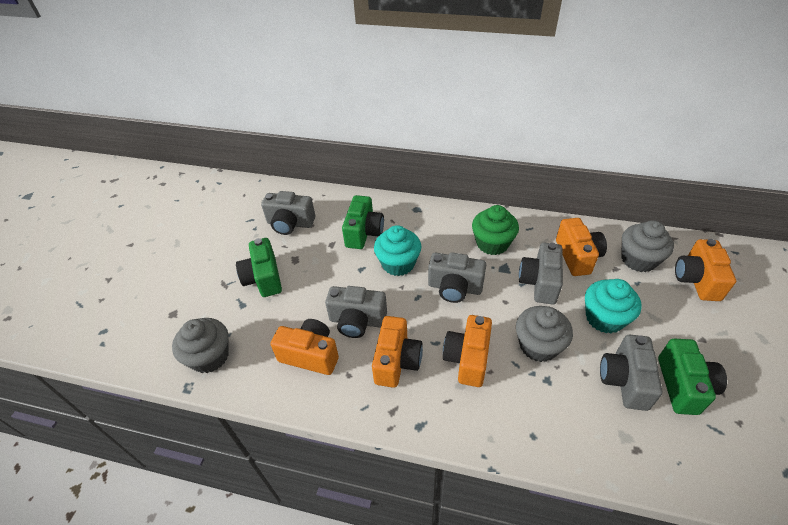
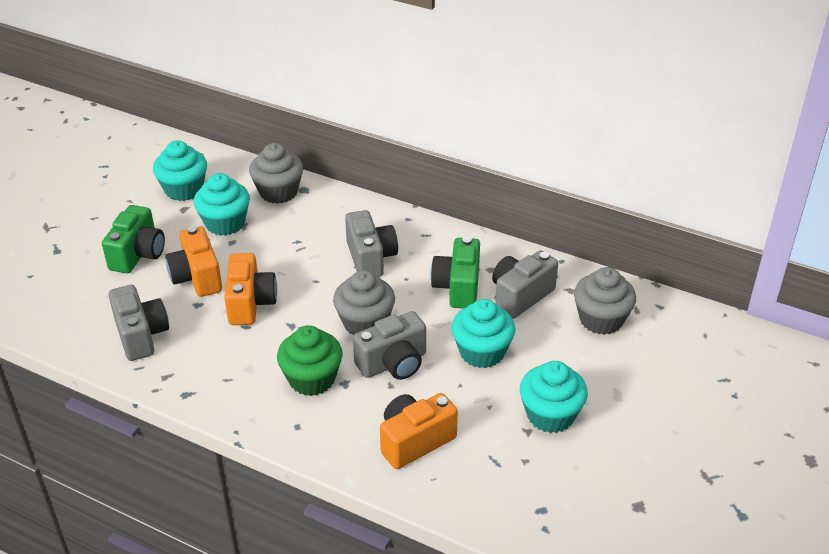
green camera: [236,238,282,297] [342,195,384,249] [658,339,727,415] = 3 -> [102,205,165,273] [431,236,480,308] = 2
grey camera: [261,191,315,235] [325,286,387,338] [428,252,486,303] [519,242,563,305] [600,334,662,411] = 5 -> [108,285,169,361] [345,210,398,277] [353,311,426,380] [492,250,558,319] = 4
orange camera: [270,319,339,375] [372,316,423,388] [443,315,492,387] [556,218,607,276] [675,239,736,301] = 5 -> [165,226,222,297] [224,253,277,325] [380,393,458,469] = 3
turquoise cupcake: [374,225,421,276] [585,279,641,333] = 2 -> [153,140,207,201] [194,173,250,236] [451,299,515,368] [520,361,588,433] = 4

